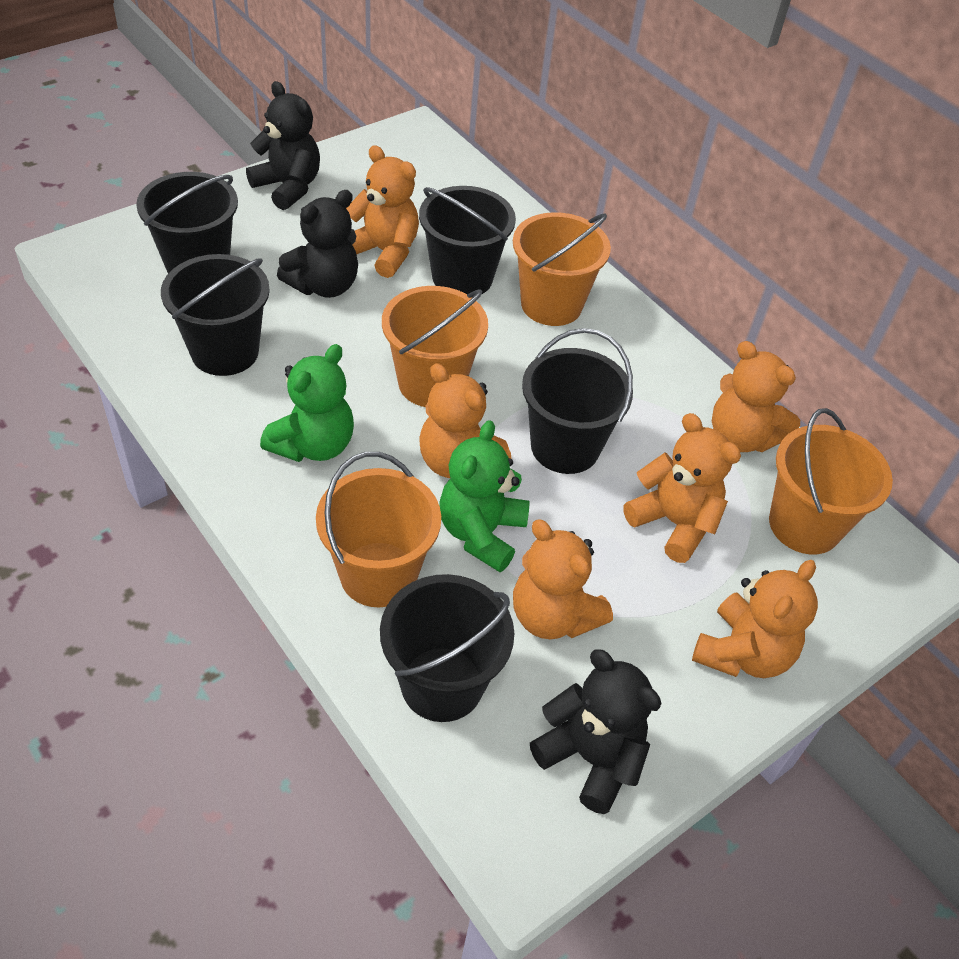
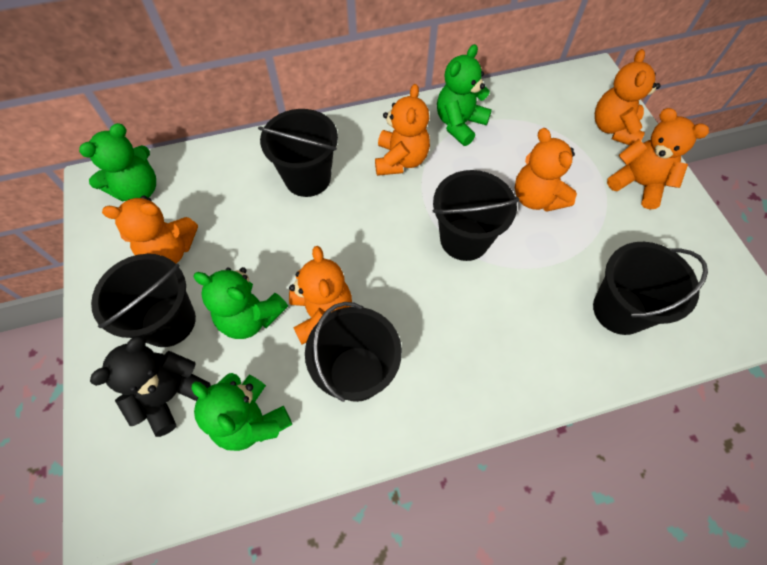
black teddy bear: [246,81,320,210] [277,190,358,298] [530,649,662,814] = 3 -> [90,336,211,437] = 1
green teddy bear: [260,344,354,462] [439,420,530,572] = 2 -> [79,123,156,202] [192,373,292,451] [193,267,288,339] [437,44,492,146] = 4
orange bucket: [316,452,441,607] [382,286,488,407] [513,212,611,326] [769,408,893,555] = 4 -> none = 0

